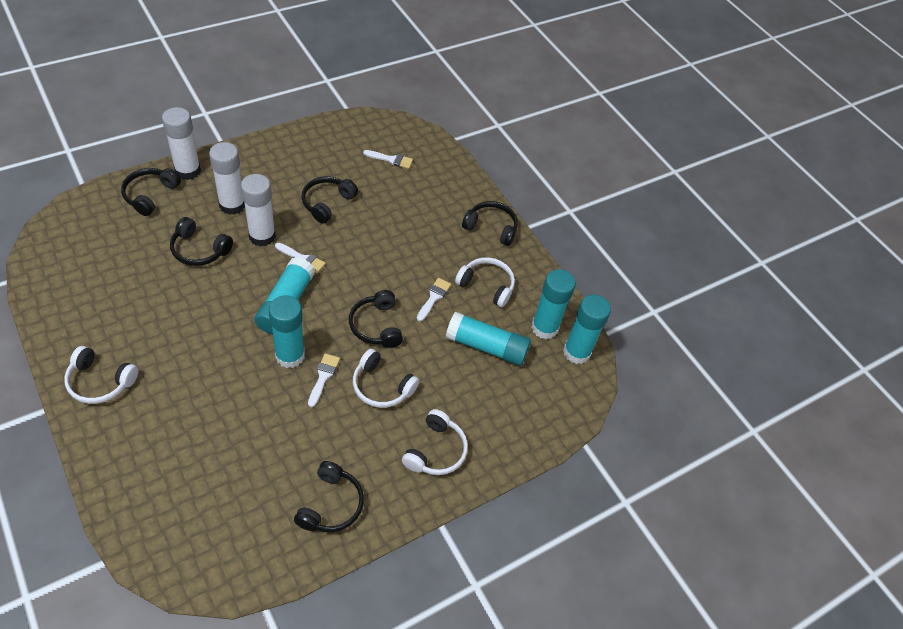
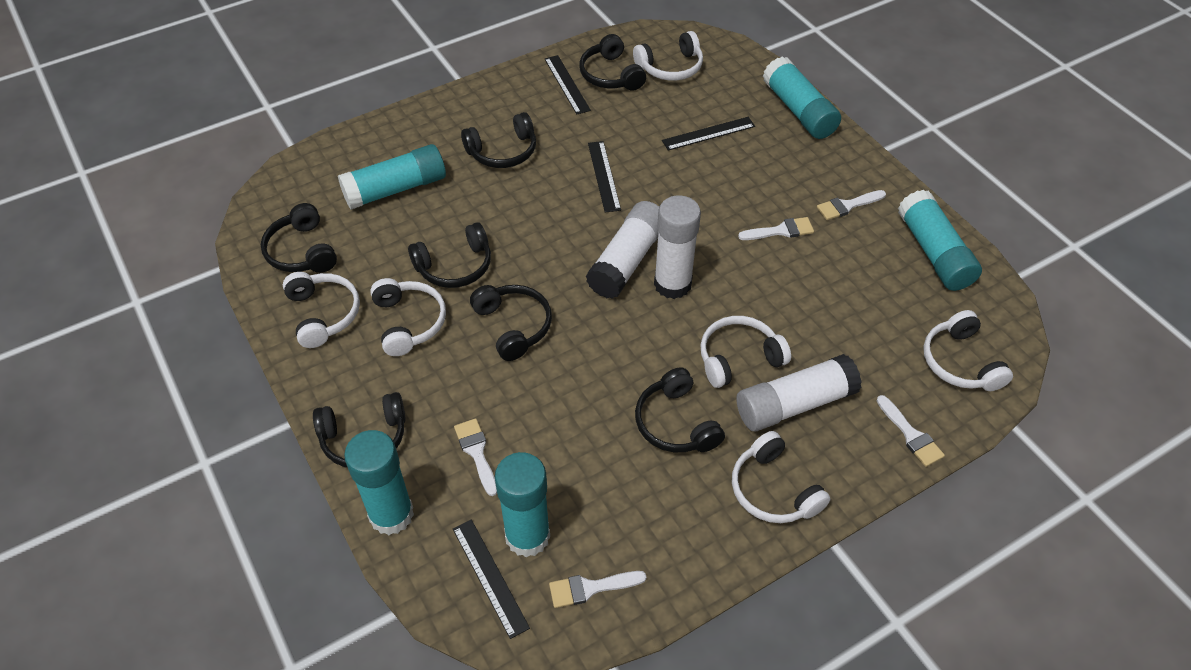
black headphones: [121,168,181,216] [170,217,233,266] [294,461,364,532] [301,176,358,223] [349,290,403,348] [462,201,518,246] = 6 -> [261,203,337,273] [313,392,406,468] [408,222,491,288] [461,112,536,168] [470,285,552,361] [579,34,646,91] [635,367,725,452] = 7
black ruler: none = 0 -> [453,519,530,639] [545,55,591,114] [588,141,621,213] [662,117,755,151] = 4
white brush: [275,243,326,273] [308,353,340,407] [363,150,413,169] [417,278,451,321] = 4 -> [454,418,497,496] [549,571,646,608] [738,217,814,240] [817,190,886,220] [877,395,945,467] = 5
white headphones: [64,346,138,404] [353,349,419,408] [402,409,468,475] [455,257,515,308] = 4 -> [283,272,360,348] [370,278,446,356] [633,31,703,81] [700,316,791,388] [732,431,830,523] [923,310,1013,391] = 6

